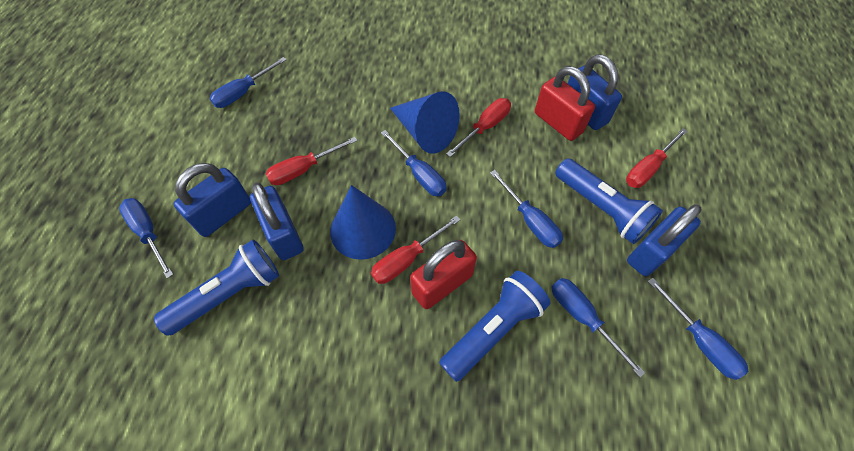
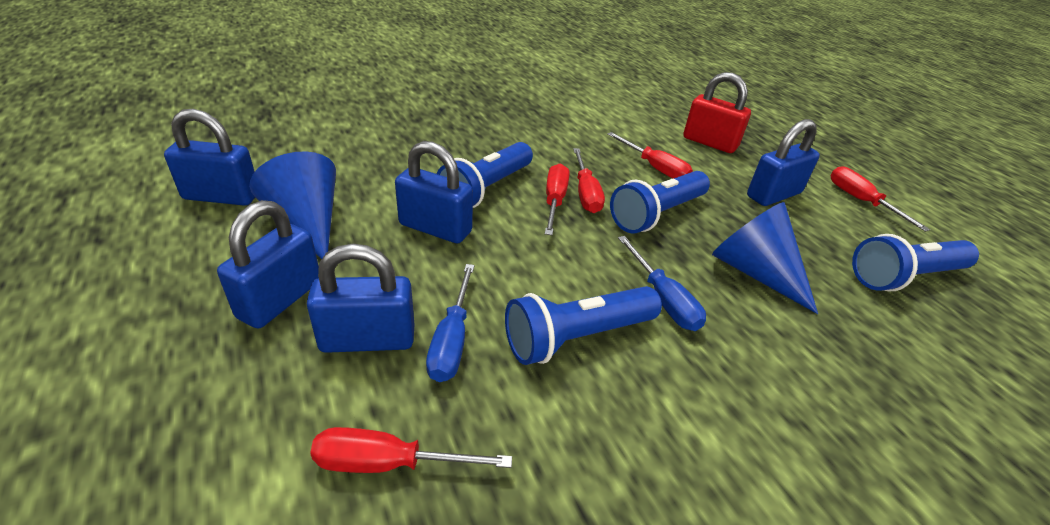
blue flashlight: [154,239,279,336] [439,271,550,382] [555,158,663,244] = 3 -> [437,142,533,208] [505,286,662,365] [610,171,710,233] [852,234,979,291] = 4
blue padlock: [174,163,251,237] [250,182,304,260] [567,54,622,130] [627,204,702,276] = 4 -> [164,109,255,206] [217,200,319,328] [307,244,415,353] [395,141,473,243] [747,119,820,206] = 5
blue screwdriver: [119,198,173,278] [210,57,286,108] [381,130,447,196] [490,170,563,248] [552,278,645,378] [648,278,748,380] = 6 -> [426,264,475,382] [618,236,706,331] = 2
red padlock: [410,240,477,309] [535,66,595,141] = 2 -> [683,72,751,153] = 1
red screwdriver: [266,137,357,185] [371,215,460,284] [446,98,511,157] [626,128,688,188] = 4 -> [310,427,512,473] [545,163,570,235] [573,148,605,213] [607,132,693,179] [831,166,930,232] = 5

